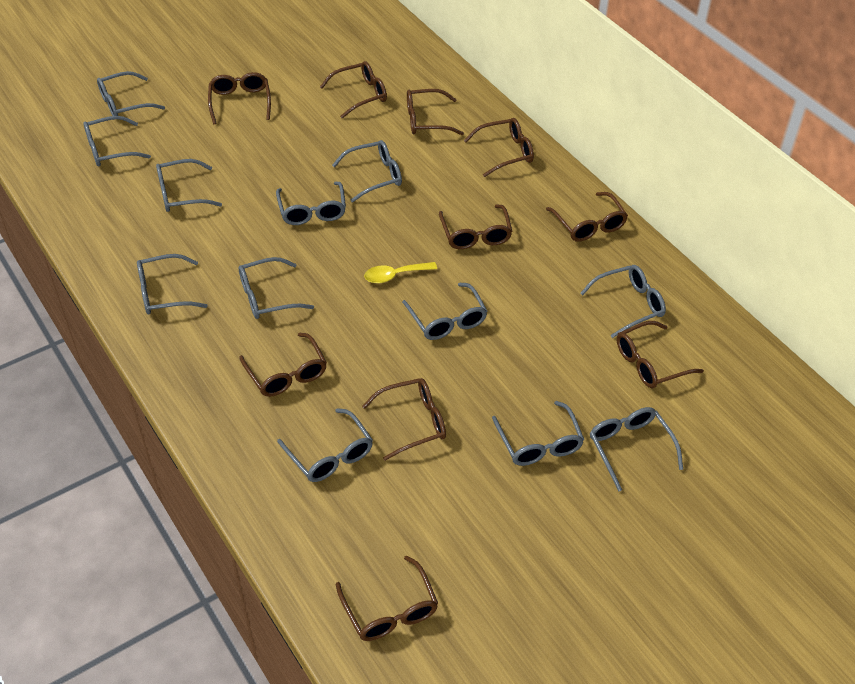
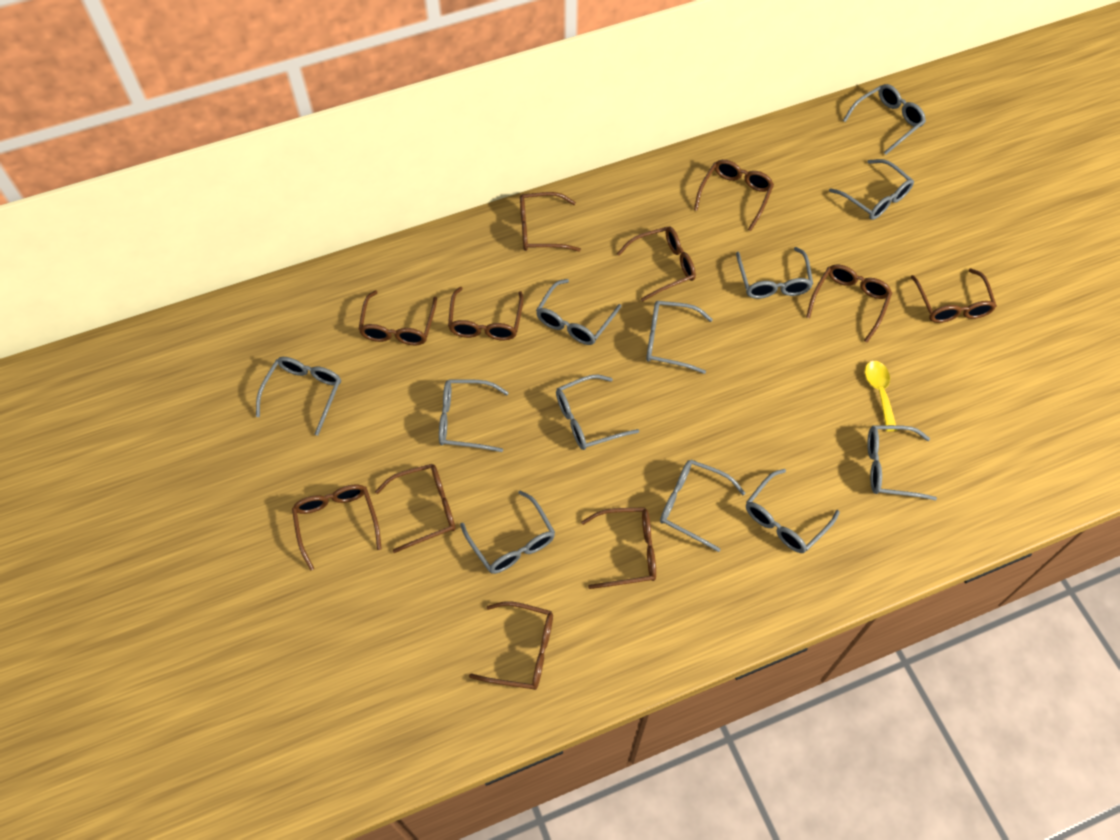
brown glasses: [208,72,271,124] [239,333,327,397] [320,61,387,118] [336,555,438,641] [362,378,446,461] [407,89,464,135] [439,204,512,249] [464,118,534,177] [546,192,628,242] [617,321,704,388] = 10 -> [292,484,382,571] [358,290,437,345] [375,464,456,553] [448,287,523,340] [469,601,553,690] [520,192,581,251] [581,507,656,589] [617,226,696,302] [694,160,774,231] [806,264,892,343] [911,268,997,323] = 11

